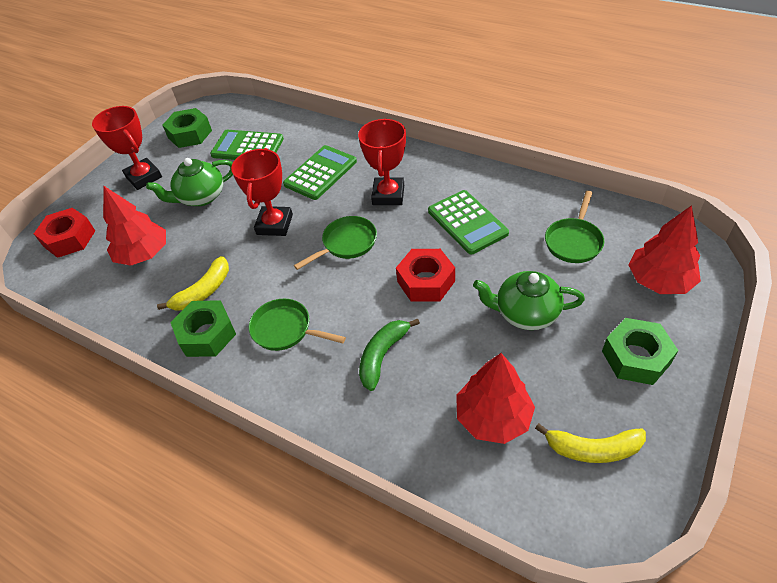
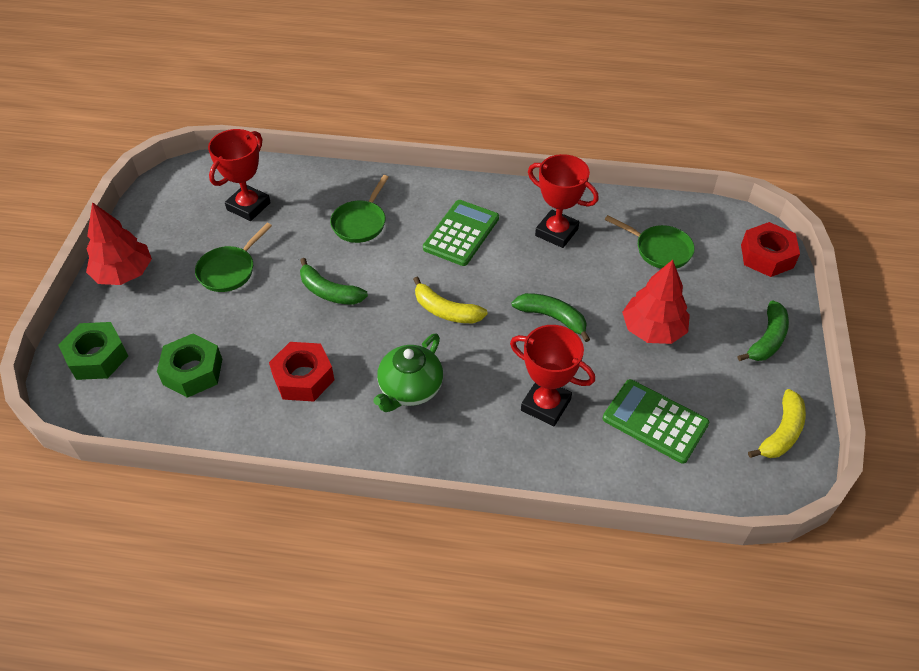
green banana: [359,318,420,391] = 1 -> [300,258,368,305] [511,293,590,342] [738,300,789,361] = 3
green calculator: [210,130,284,160] [283,145,357,200] [428,190,509,255] = 3 -> [423,200,499,266] [603,379,709,464] = 2
green nut: [162,108,212,148] [170,300,236,357] [602,318,679,385] = 3 -> [58,322,128,380] [157,334,222,398] = 2
green teapot: [146,158,233,206] [473,271,585,330] = 2 -> [373,334,443,412] = 1
red tree: [103,186,166,266] [456,353,535,444] [629,205,701,294] = 3 -> [86,202,152,285] [622,260,690,344] = 2

